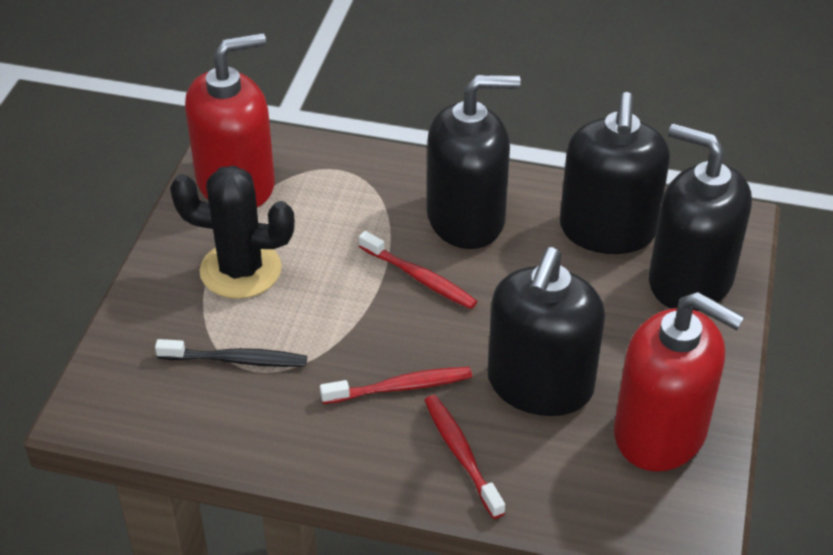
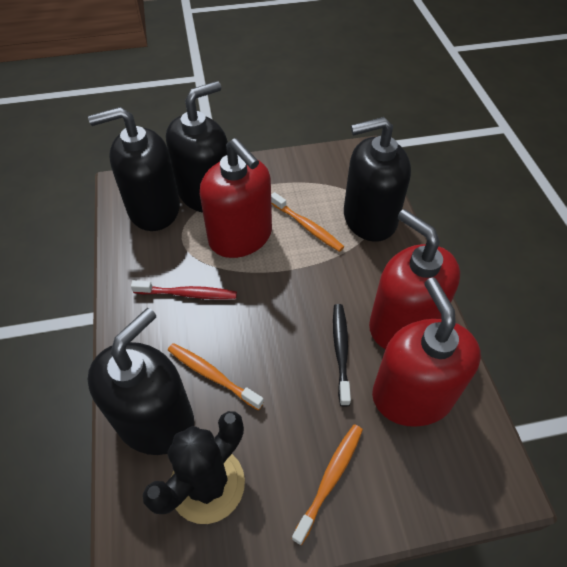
orange toothbrush: none = 0 -> [168,343,264,410] [271,192,344,252] [291,424,363,545] = 3
red soap dispenser: [185,33,275,207] [614,292,744,472] = 2 -> [200,138,272,258] [369,209,460,349] [372,278,481,427] = 3
red toothbrush: [320,367,472,404] [359,231,477,309] [424,395,505,519] = 3 -> [131,280,237,300] = 1

